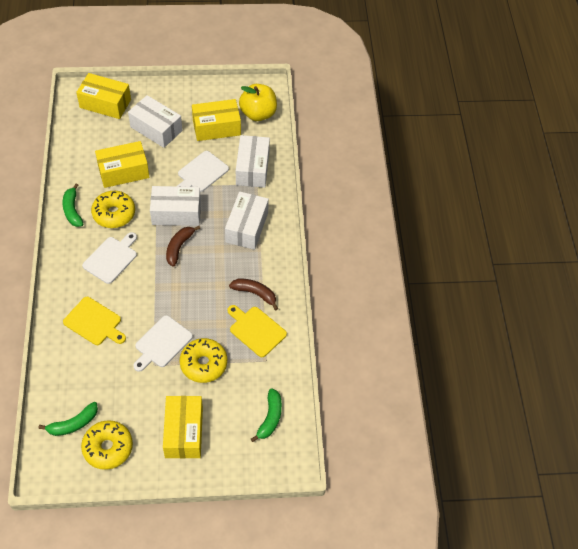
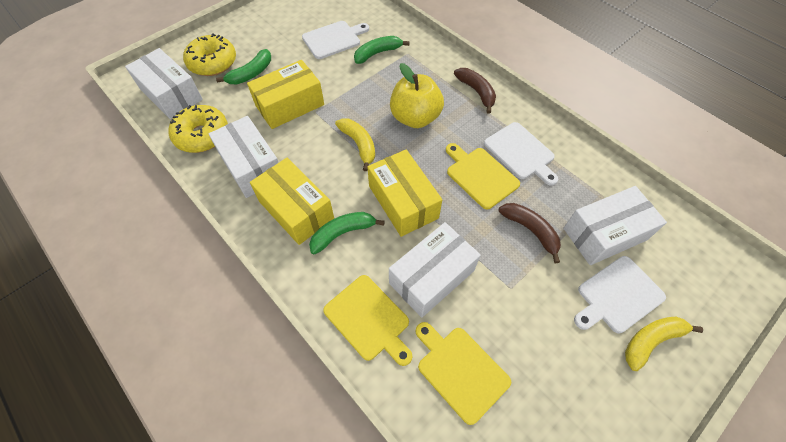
yellow banana: none = 0 -> [335,118,375,171] [625,317,703,371] = 2
yellow box: [76,73,131,119] [95,141,149,188] [163,396,203,458] [192,99,241,141] = 4 -> [247,60,324,129] [250,158,334,245] [367,149,442,237] = 3
yellow cutting board: [63,297,126,345] [227,305,287,357] = 2 -> [323,275,412,366] [416,322,511,425] [446,143,520,209] = 3
yellow donut: [81,420,133,470] [91,191,135,228] [179,338,227,383] = 3 -> [169,105,228,153] [183,34,236,76] = 2

